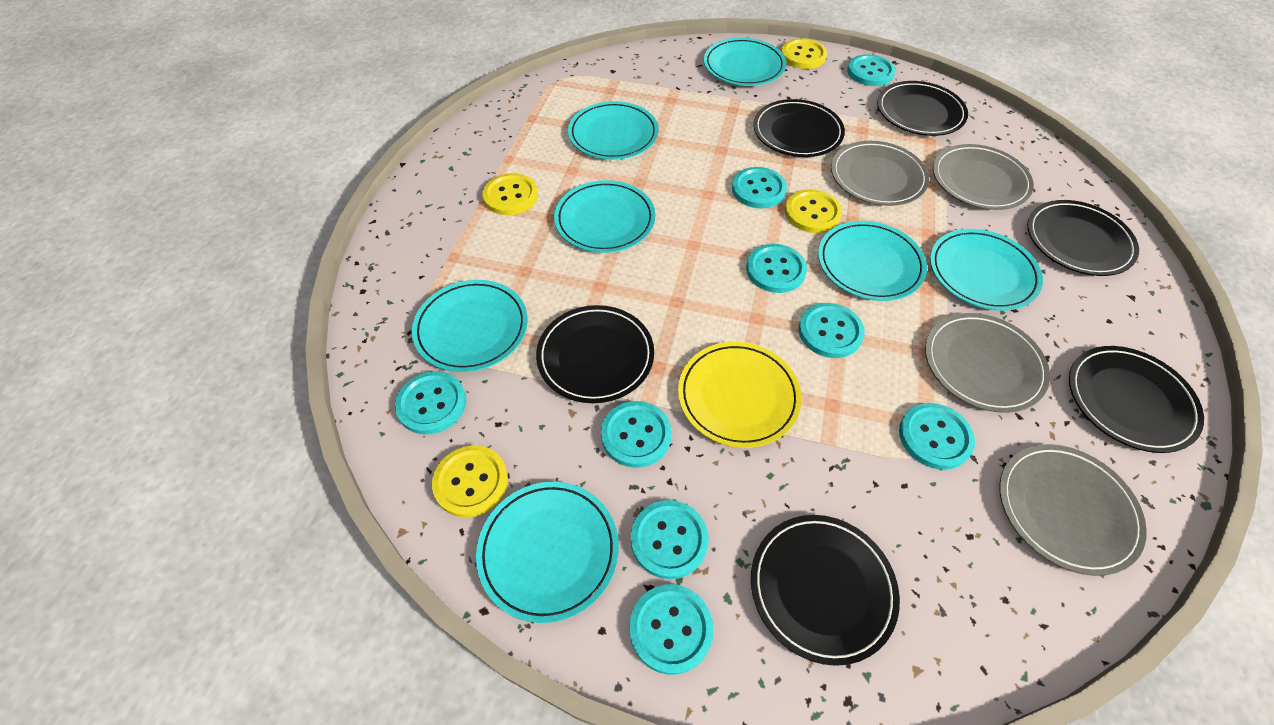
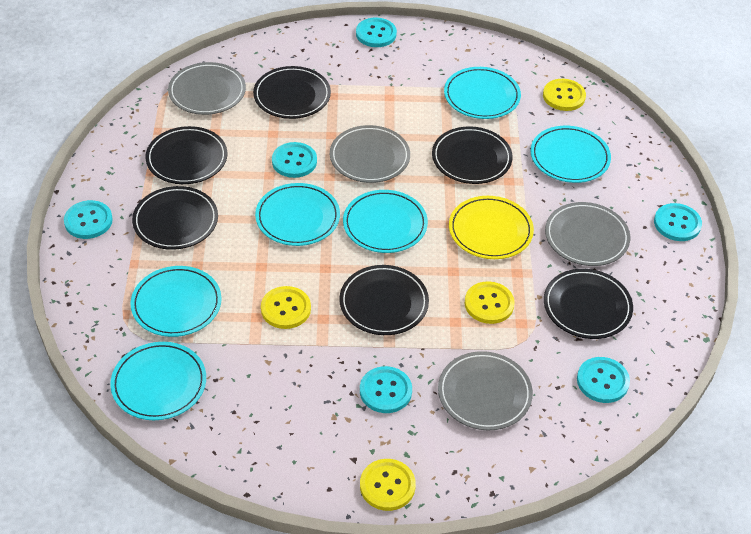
turquoise button: [395,371,466,434] [601,401,672,468] [629,584,714,675] [631,500,709,579] [732,167,787,209] [746,244,807,293] [799,303,865,358] [847,54,896,86] [899,403,975,470] = 9 -> [64,200,113,239] [272,142,317,178] [356,18,397,47] [360,366,412,413] [577,357,630,403] [654,203,702,241] = 6
turquoise plate: [412,280,528,372] [476,482,619,623] [554,180,655,253] [568,101,659,160] [704,38,786,86] [818,221,927,301] [930,229,1043,311] = 7 -> [110,342,206,420] [130,266,222,337] [255,183,340,246] [343,190,428,253] [444,67,521,119] [530,126,611,183] = 6

